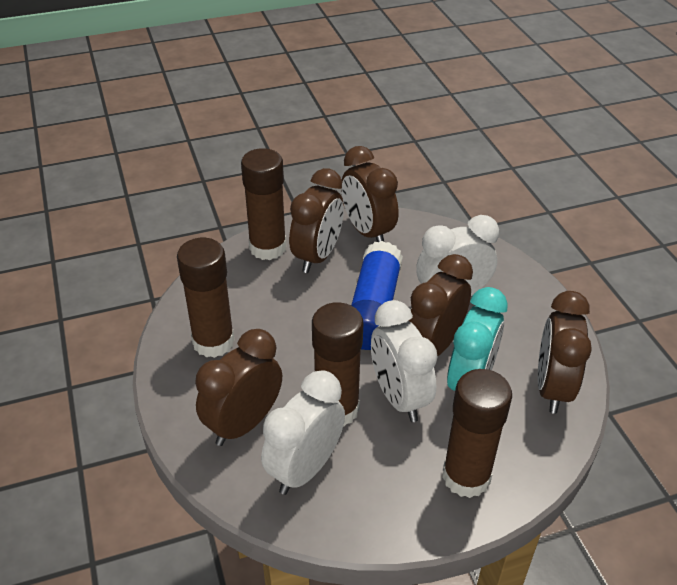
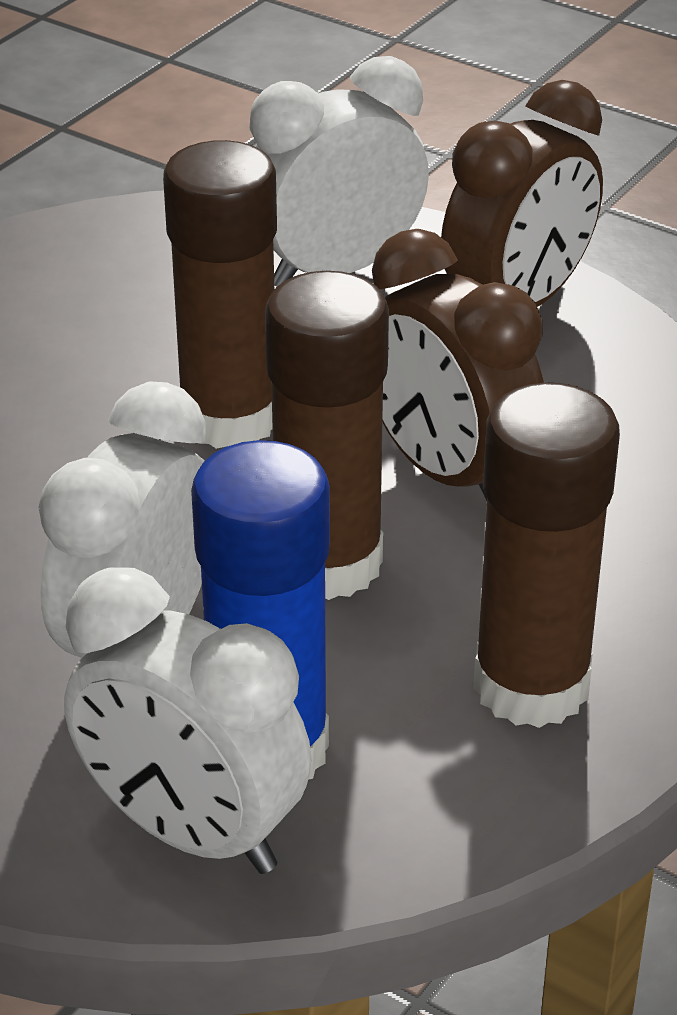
brown clock: [195,329,282,446] [289,168,344,273] [341,146,399,242] [409,254,473,356] [538,291,592,414] = 5 -> [372,229,544,501] [441,80,603,307] = 2
brown glue stick: [177,238,235,358] [241,148,286,260] [312,302,363,427] [442,369,512,498] = 4 -> [163,140,277,449] [265,271,389,600] [473,382,620,728] = 3
turquoise clock: [447,287,508,391] = 1 -> none = 0

